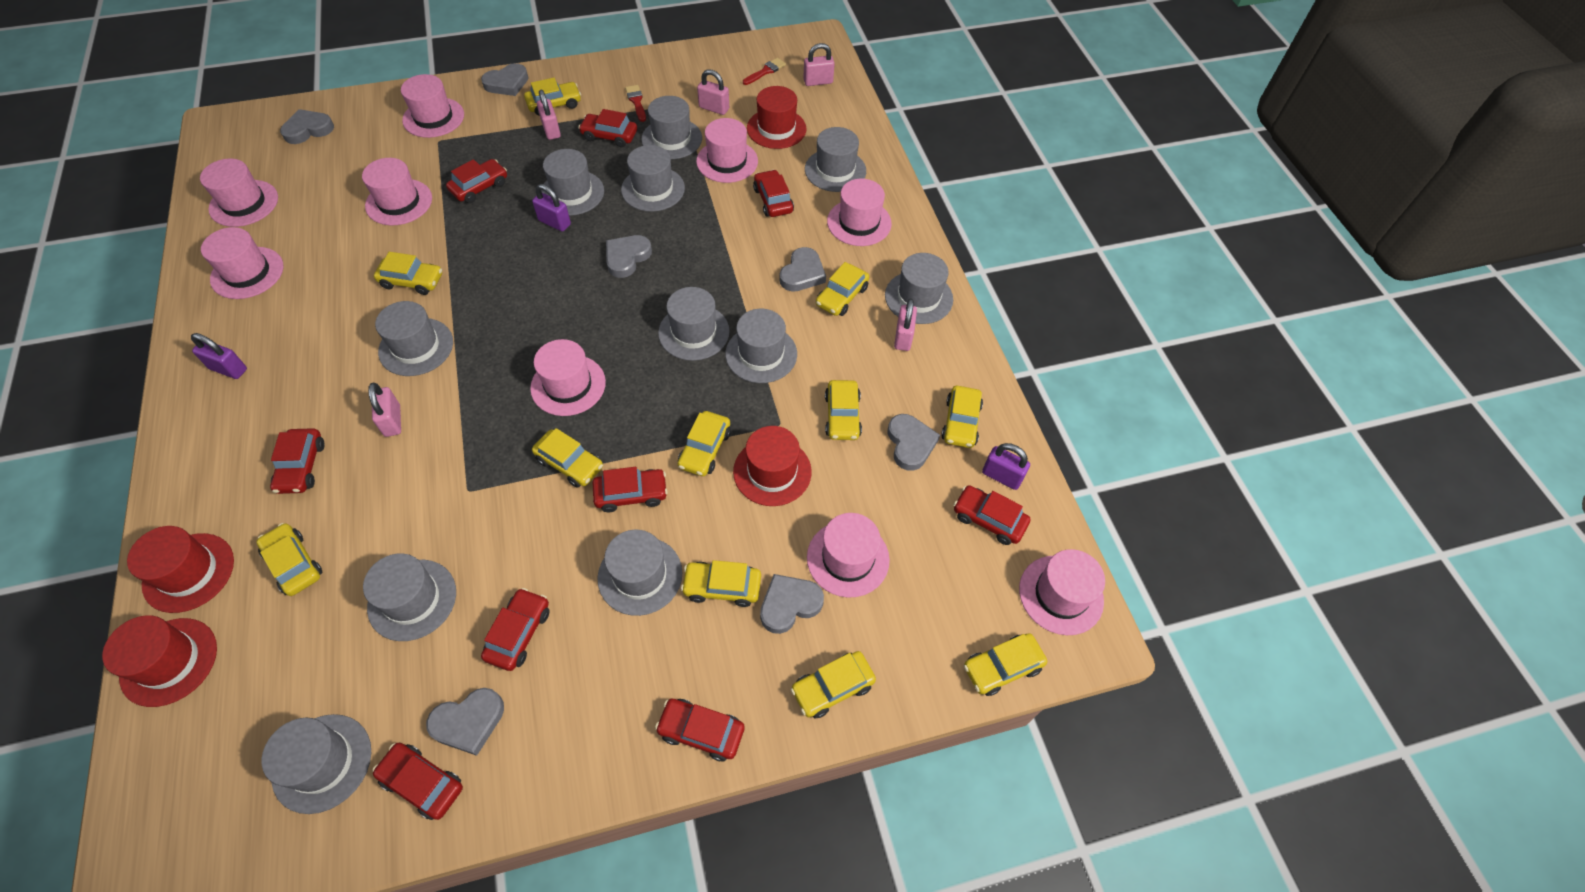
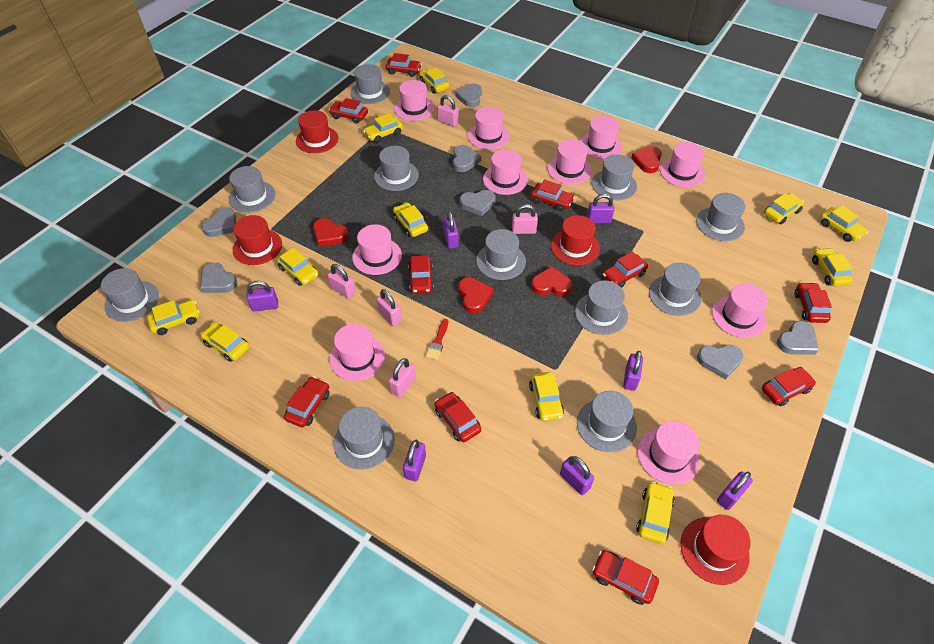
pink hat: [200,159,278,227] [201,227,283,299] [362,158,432,226] [401,74,464,138] [530,339,606,416] [696,118,758,183] [807,513,890,598] [827,179,892,246] [1019,549,1105,635] = 9 -> [329,324,385,381] [352,224,402,275] [394,80,435,121] [468,107,510,150] [483,149,528,195] [548,140,592,185] [580,116,622,159] [637,421,700,485] [660,142,705,187] [712,283,768,338] = 10
purple padlock: [191,333,247,379] [532,184,571,232] [982,443,1030,490] = 3 -> [246,281,278,311] [403,440,426,481] [443,212,459,249] [560,456,594,495] [587,194,614,223] [623,351,643,391] [717,471,753,510] = 7
red brush: [625,85,646,122] [743,58,786,85] = 2 -> [426,319,448,360] = 1
red car: [270,428,325,494] [373,743,463,820] [446,159,507,203] [481,588,550,671] [578,109,637,147] [593,467,668,512] [655,699,745,762] [753,170,794,217] [954,485,1030,545] = 9 -> [284,377,330,428] [329,98,368,123] [386,53,422,77] [408,255,434,294] [435,392,481,442] [531,179,575,211] [592,550,659,605] [603,251,648,288] [762,367,816,406] [794,282,832,323] = 10
red heart: none = 0 -> [313,218,349,246] [458,277,493,313] [531,266,572,297] [631,146,662,173] = 4

